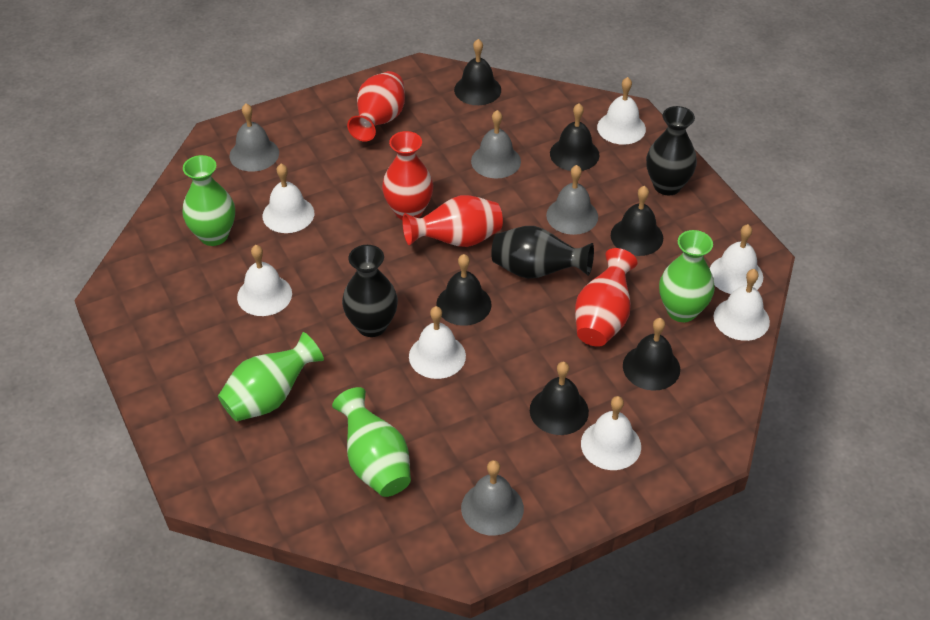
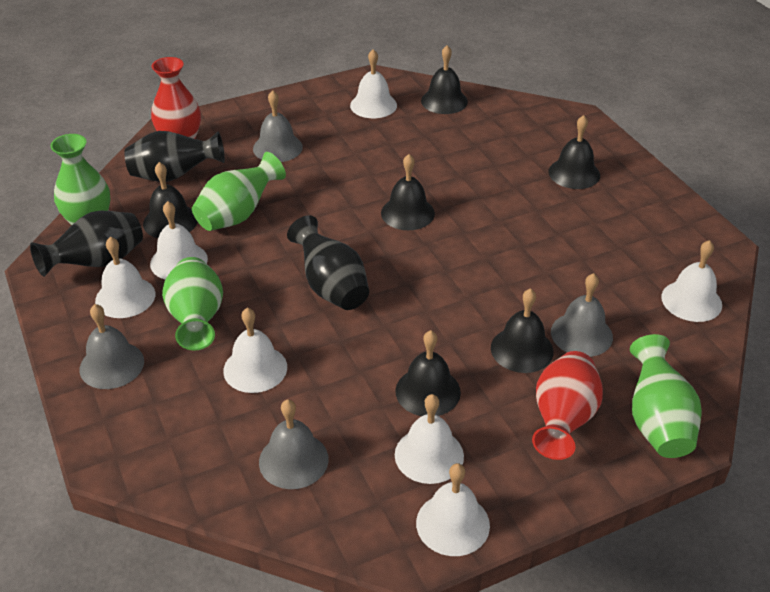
red vase: [347,71,405,142] [382,131,433,220] [402,195,503,247] [575,248,637,347] = 4 -> [151,57,201,139] [532,351,603,460] = 2

